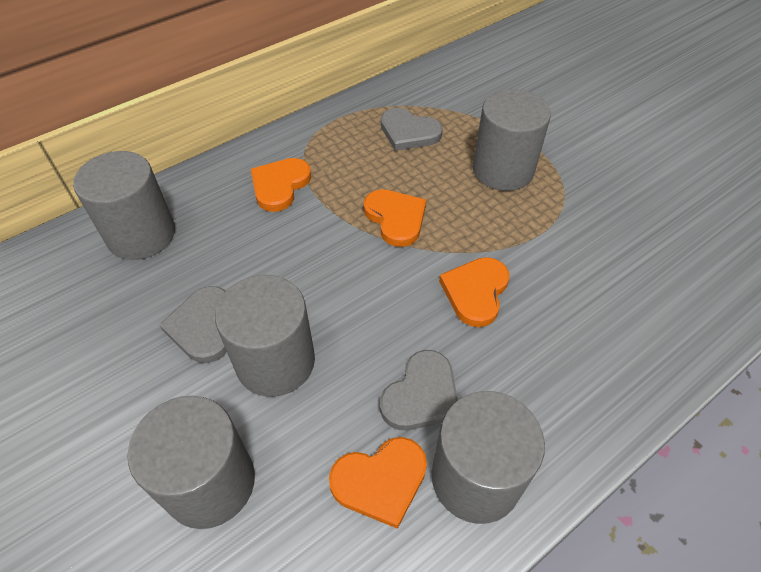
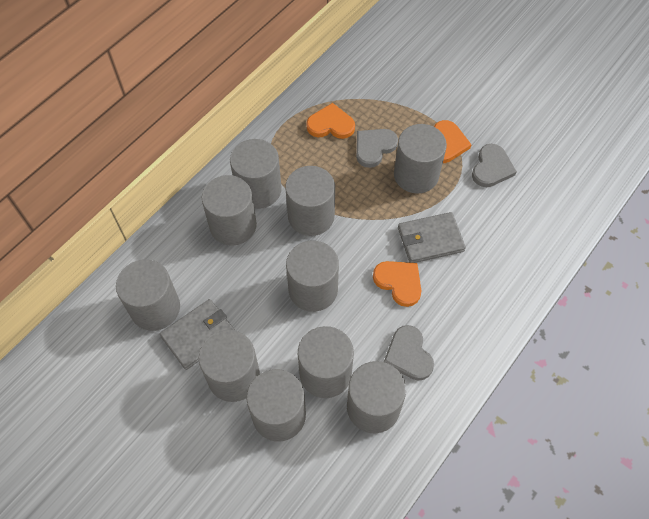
grey cylinder: [73,151,175,260] [127,396,255,529] [215,275,315,397] [432,391,545,524] [473,89,551,191] = 5 -> [116,259,180,331] [199,330,260,402] [202,175,257,246] [230,139,282,209] [247,369,306,441] [285,166,335,236] [286,241,339,312] [298,326,354,398] [347,361,406,433] [394,124,447,193] = 10
grey wallet: none = 0 -> [160,299,235,370] [398,212,466,263] = 2
orange heart: [251,158,311,212] [329,437,427,529] [363,189,426,247] [439,257,509,327] = 4 -> [306,103,355,139] [373,261,421,307] [434,120,472,163] = 3

